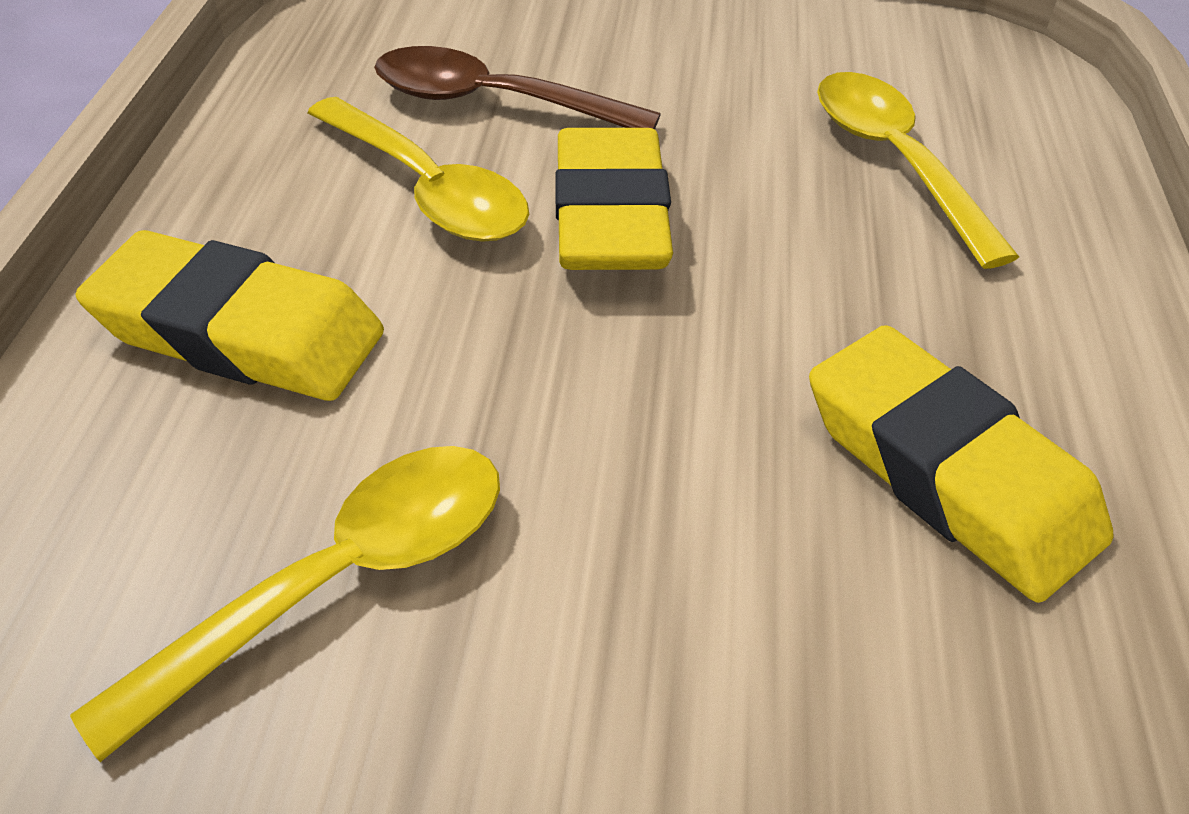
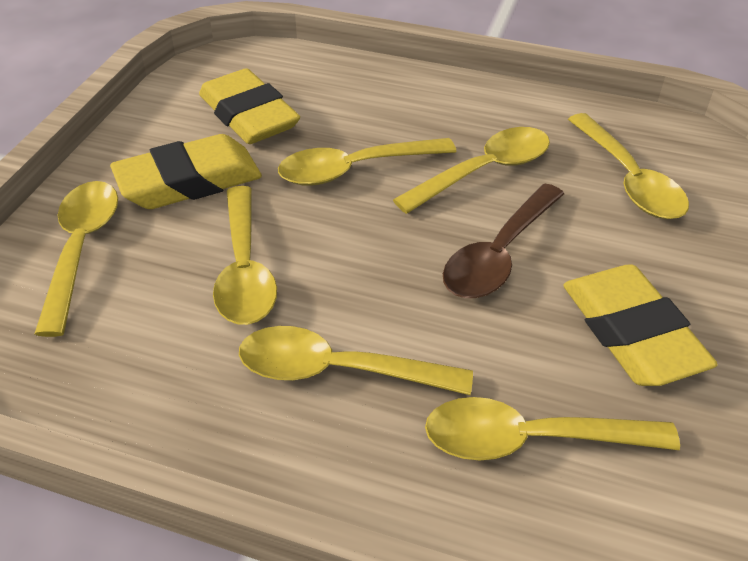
yellow spoon: [70,446,500,762] [307,97,529,242] [817,72,1019,269] = 3 -> [34,181,118,337] [213,186,277,325] [239,326,473,395] [278,138,457,186] [393,127,550,214] [425,397,680,460] [568,113,689,219] = 7

